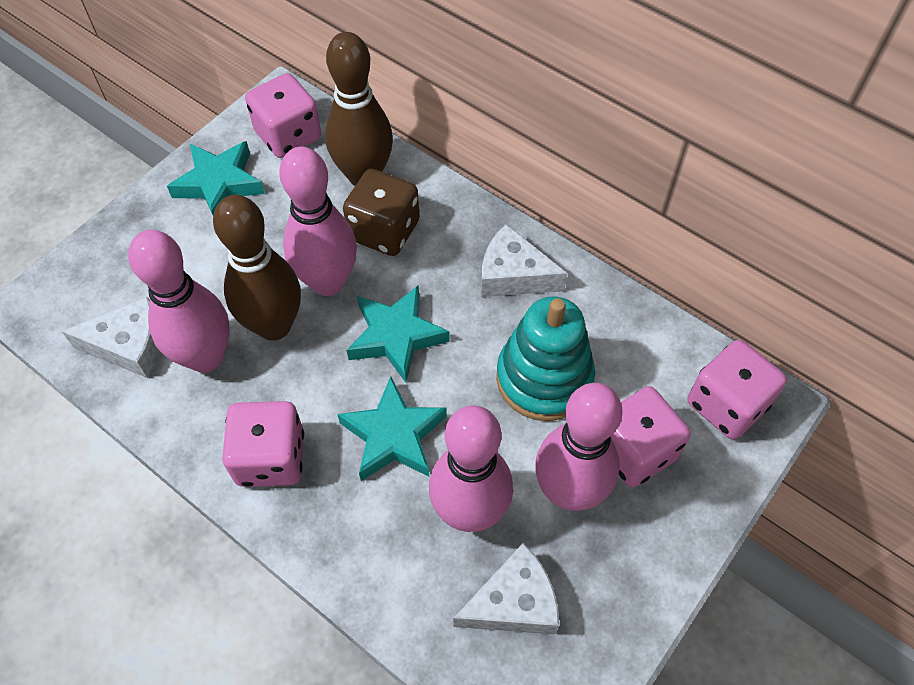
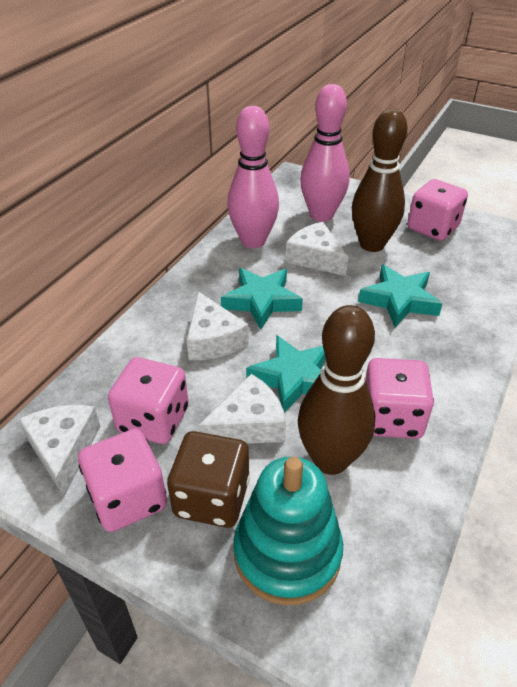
pink bowling pin: [128,230,230,373] [279,147,357,296] [429,406,513,532] [535,383,622,511] = 4 -> [227,106,279,248] [300,84,350,222] = 2
white cheese: [62,297,160,378] [453,543,559,634] [481,224,568,297] = 3 -> [19,405,101,497] [187,291,249,360] [198,374,286,444] [285,222,348,276] = 4

